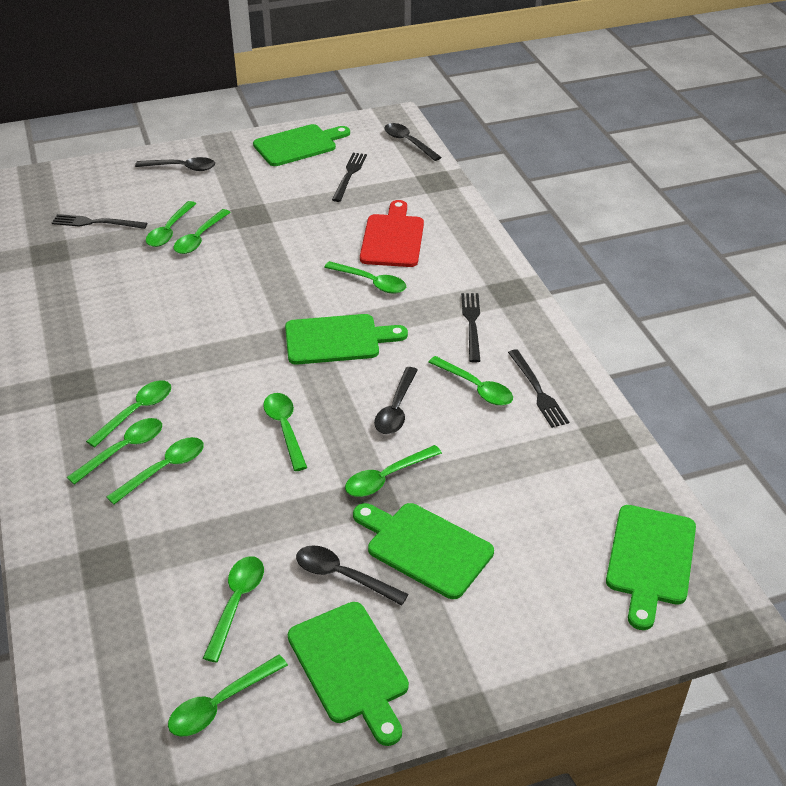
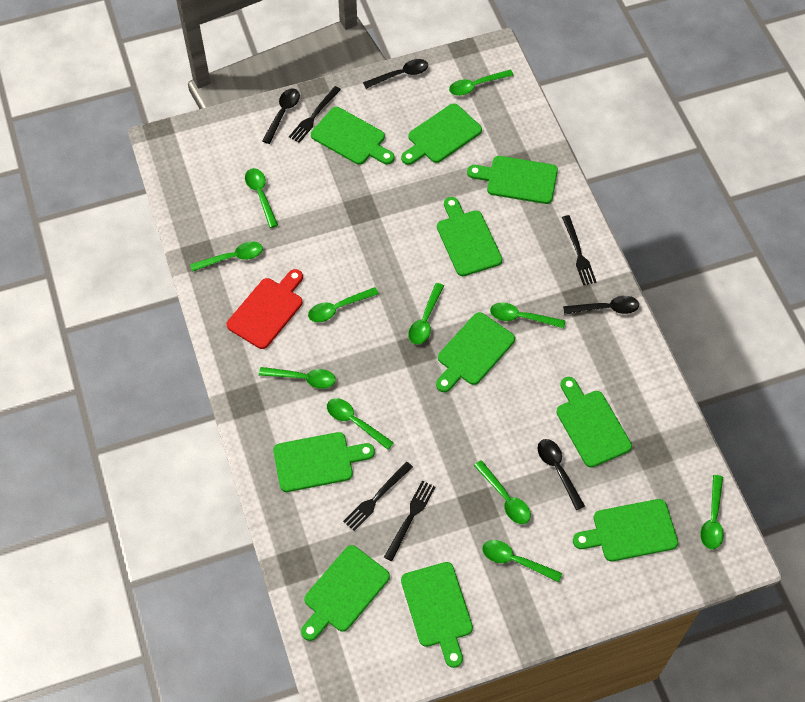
green cutting board: [253,124,350,166] [285,314,408,365] [288,602,409,746] [353,503,494,599] [606,505,696,630] = 5 -> [273,432,375,492] [301,545,390,641] [311,107,394,165] [401,103,482,165] [401,562,473,668] [436,312,515,392] [437,197,502,276] [467,156,558,204] [556,377,632,468] [573,499,678,562] = 10

